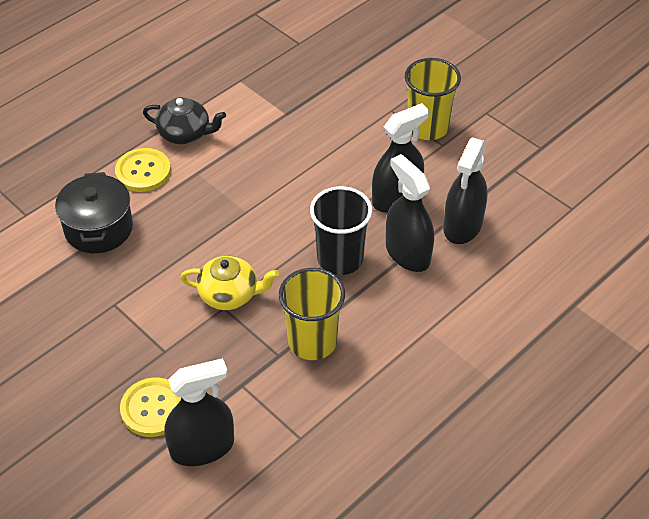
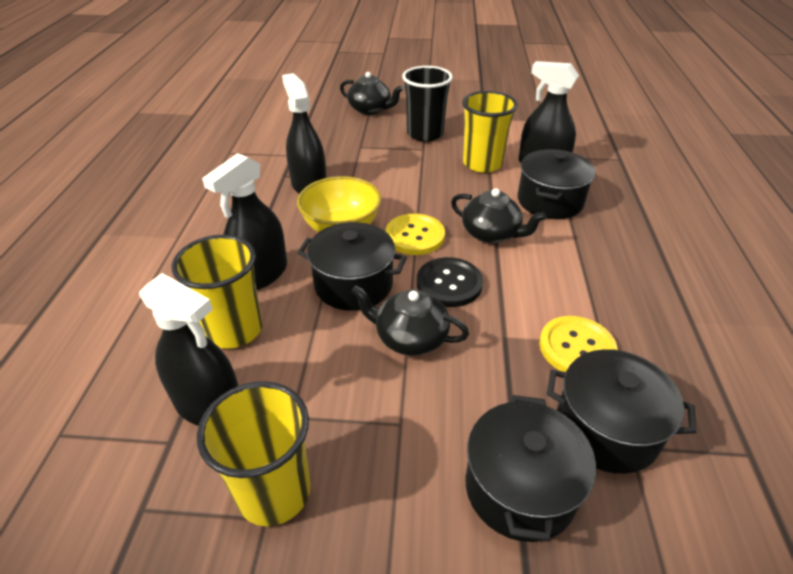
black button: none = 0 -> [417,257,483,307] = 1
black pot: [55,172,133,253] = 1 -> [297,222,407,311] [465,395,596,542] [517,149,595,219] [547,349,697,474] = 4
black teapot: [143,97,226,144] = 1 -> [340,72,404,115] [351,285,469,356] [451,188,546,243] = 3
yellow bowl: none = 0 -> [297,176,381,232] = 1
yellow cup: [279,268,345,360] [405,58,461,140] = 2 -> [172,235,263,349] [197,381,310,526] [462,91,518,173] = 3
yellow teapot: [180,256,279,310] = 1 -> none = 0

